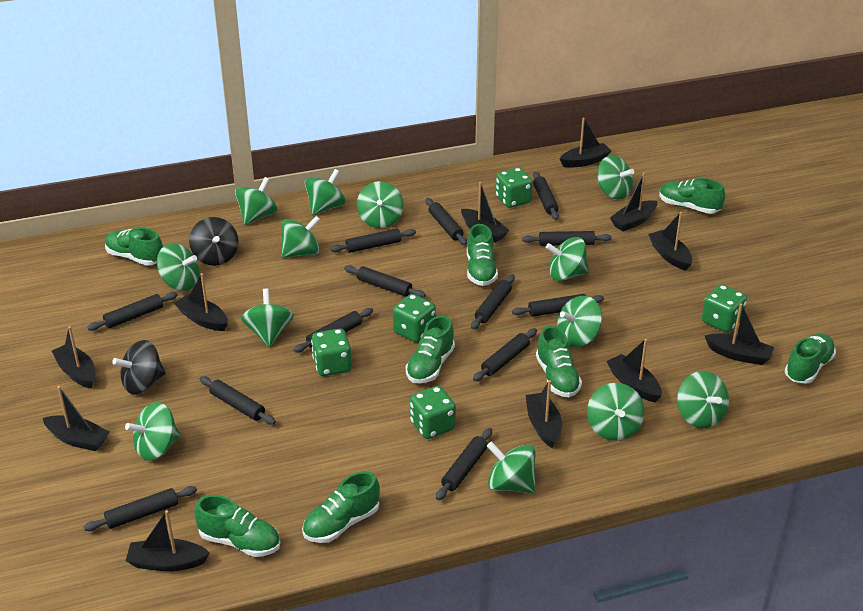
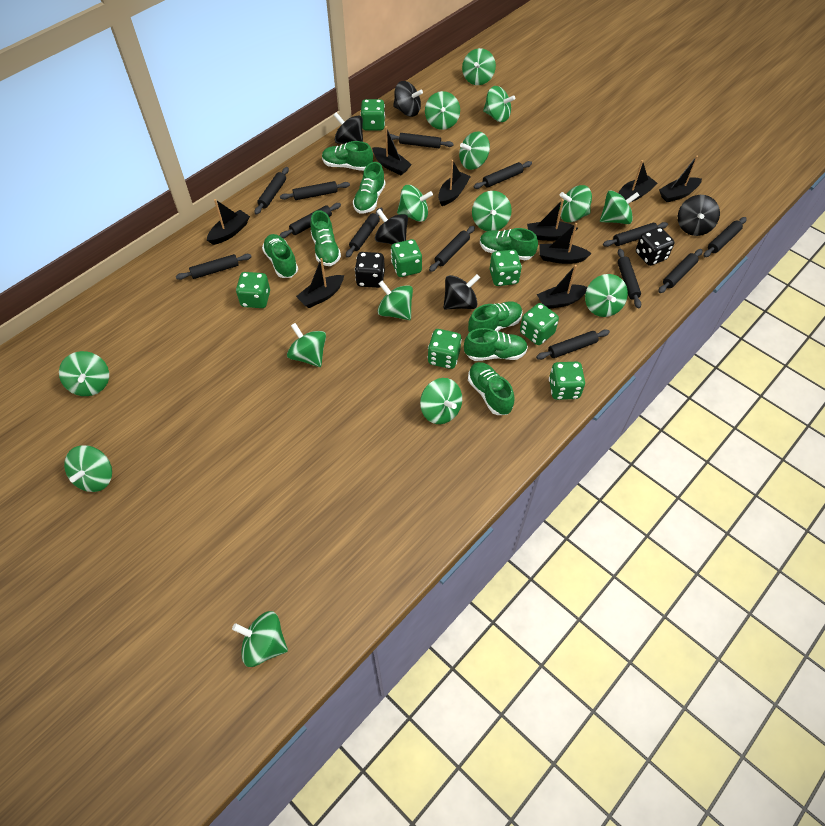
black boat: [43,386,109,451] [52,326,95,389] [126,510,210,571] [174,273,228,331] [461,182,509,243] [526,380,562,448] [560,118,612,168] [607,339,662,402] [610,172,657,231] [648,212,692,271] [705,303,774,365] = 11 -> [207,199,250,245] [296,258,344,308] [372,126,412,175] [438,160,471,206] [527,199,578,241] [537,265,587,309] [539,223,592,264] [618,160,658,202] [659,156,702,202] = 9
black dice: none = 0 -> [355,252,385,288] [636,227,674,266] = 2
black spinning top: [112,340,166,395] [189,217,239,266] = 2 -> [334,112,363,144] [375,209,408,244] [393,81,423,117] [443,274,480,310] [678,195,720,236] = 5
green dice: [311,328,352,376] [393,294,436,342] [410,386,456,439] [496,168,533,208] [702,284,747,332] = 5 -> [236,272,270,308] [361,99,385,130] [391,239,422,277] [428,329,462,369] [490,250,522,286] [520,303,559,345] [549,362,585,400] = 7
green spinning top: [125,402,181,461] [157,243,200,291] [235,177,278,225] [241,288,294,347] [281,216,320,258] [305,169,346,215] [357,181,404,228] [487,441,536,493] [546,237,589,281] [557,296,602,347] [587,383,645,441] [597,155,634,200] [677,371,729,428] = 13 -> [59,351,109,396] [64,445,112,492] [232,611,288,667] [287,323,326,367] [378,281,413,320] [397,185,433,222] [420,378,462,424] [425,91,460,130] [459,132,490,170] [462,48,496,85] [472,191,512,231] [483,86,515,122] [559,185,592,222] [585,274,628,317] [600,191,640,224] = 15

